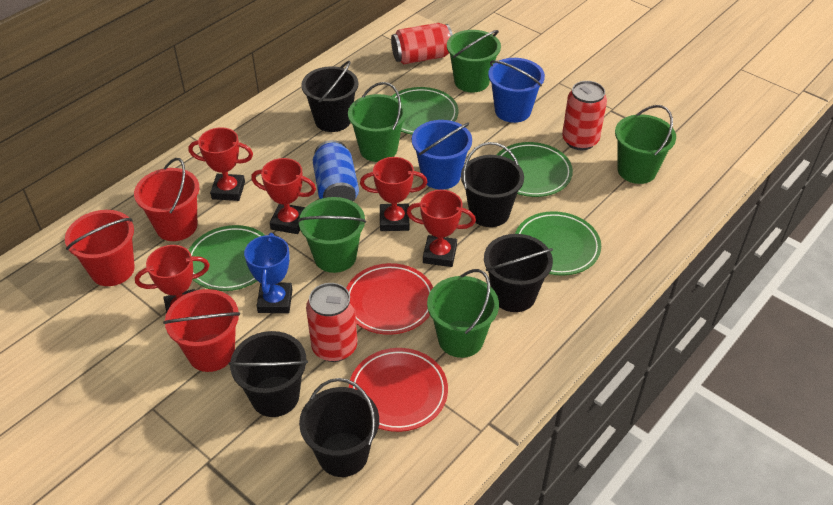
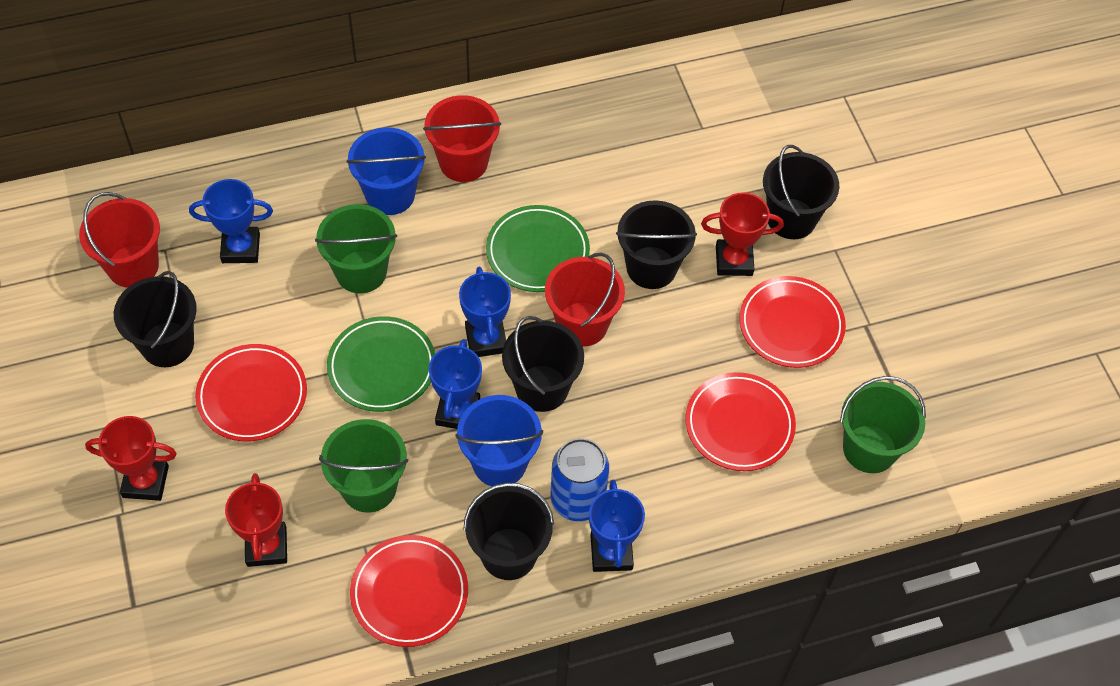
blue trophy: [244,233,293,313] = 1 -> [189,179,273,263] [429,339,482,429] [459,267,511,357] [589,480,645,572] = 4
green bucket: [298,197,366,273] [348,82,407,162] [427,269,499,358] [447,30,501,93] [615,105,676,184] = 5 -> [315,204,397,293] [319,419,408,513] [840,376,926,473] = 3
green plate: [188,225,265,291] [392,87,458,135] [497,142,573,197] [515,211,601,276] = 4 -> [327,316,435,412] [486,205,590,292] = 2
red can: [306,283,358,362] [391,23,453,64] [562,81,607,150] = 3 -> none = 0
red plate: [346,263,433,335] [349,348,448,432] = 2 -> [195,344,307,442] [350,535,468,647] [685,372,796,471] [739,276,846,368] = 4
red trophy: [135,245,210,313] [189,127,253,201] [251,158,316,234] [360,157,428,231] [407,190,476,267] = 5 -> [85,416,177,501] [225,473,287,567] [701,192,784,276] = 3

